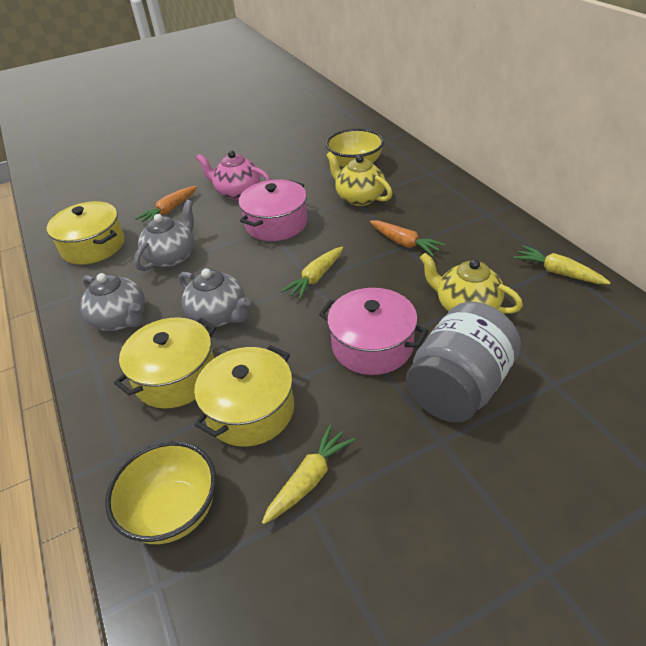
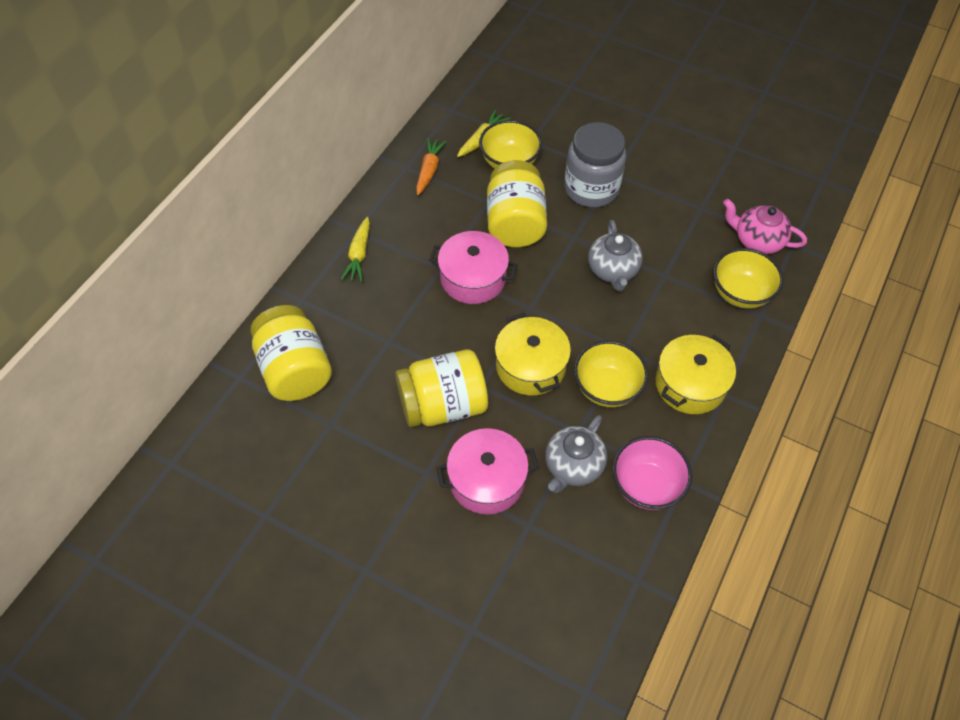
grey teapot: [80,273,145,331] [134,200,194,271] [178,269,251,327] = 3 -> [545,415,607,493] [588,220,643,291] = 2
orange carrot: [135,186,197,222] [370,220,446,256] = 2 -> [416,138,447,195] = 1
pink bowl: none = 0 -> [612,436,692,510] = 1
yellow bowl: [105,441,216,544] [326,129,384,167] = 2 -> [479,120,542,169] [574,340,649,407] [713,248,783,309] = 3
yellow carrot: [262,424,355,524] [281,247,343,300] [514,245,611,284] = 3 -> [341,217,370,282] [457,110,511,157] = 2
yellow jar: none = 0 -> [250,305,332,401] [395,349,488,427] [487,160,547,247] = 3
yellow pot: [47,201,124,265] [114,317,217,408] [194,345,294,447] = 3 -> [495,313,571,396] [655,335,736,414] = 2
yellow teapot: [326,152,392,206] [420,253,523,314] = 2 -> none = 0

